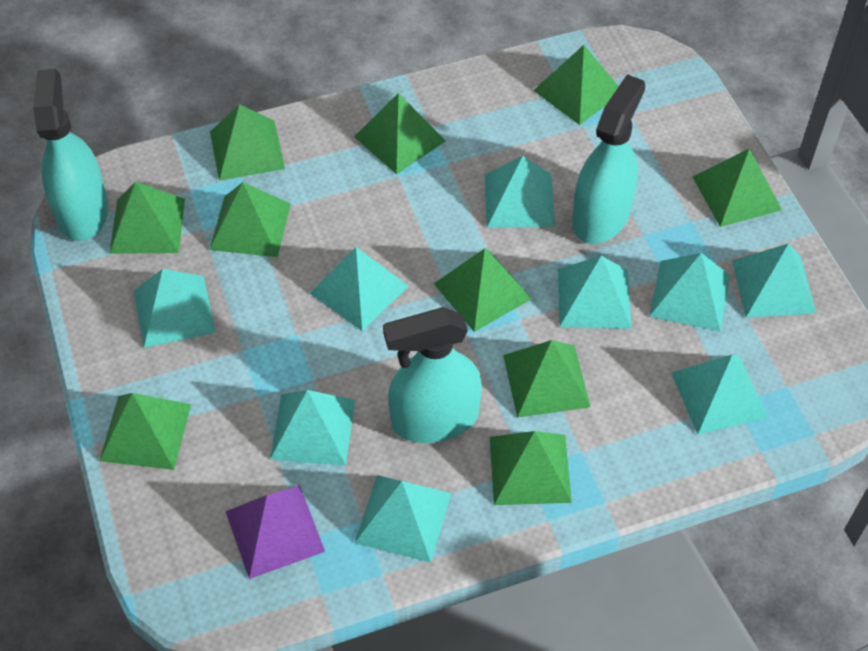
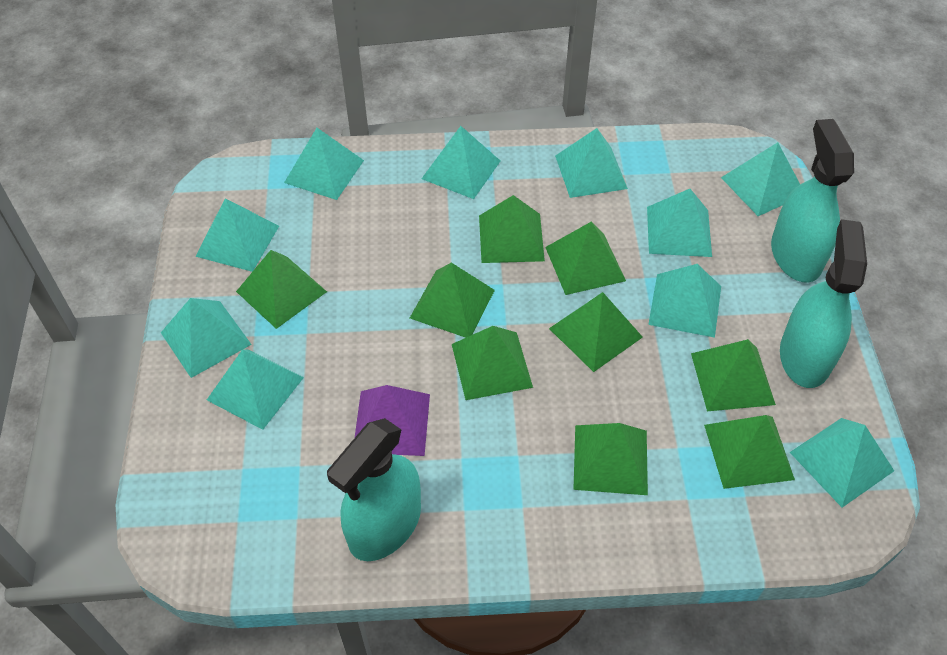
green pyramid: [99,393,191,470] [109,181,185,254] [210,104,285,181] [210,182,291,257] [354,93,446,174] [434,248,532,332] [490,431,572,505] [503,340,591,418] [533,45,619,125] [693,148,782,227] = 10 -> [236,250,327,329] [410,263,495,338] [452,326,533,400] [479,195,545,263] [545,222,626,295] [549,292,643,372] [573,423,648,495] [691,339,776,411] [704,415,795,489] = 9
turquoise pyramid: [134,269,216,348] [270,390,355,466] [309,247,409,331] [355,475,451,562] [485,156,555,228] [558,256,632,329] [649,253,730,331] [671,354,768,435] [732,243,816,318] = 9 -> [161,298,252,378] [195,198,279,272] [207,349,304,430] [284,128,364,200] [422,126,500,199] [555,128,628,198] [647,189,712,257] [648,264,721,338] [721,142,800,216] [790,418,894,508] = 10

